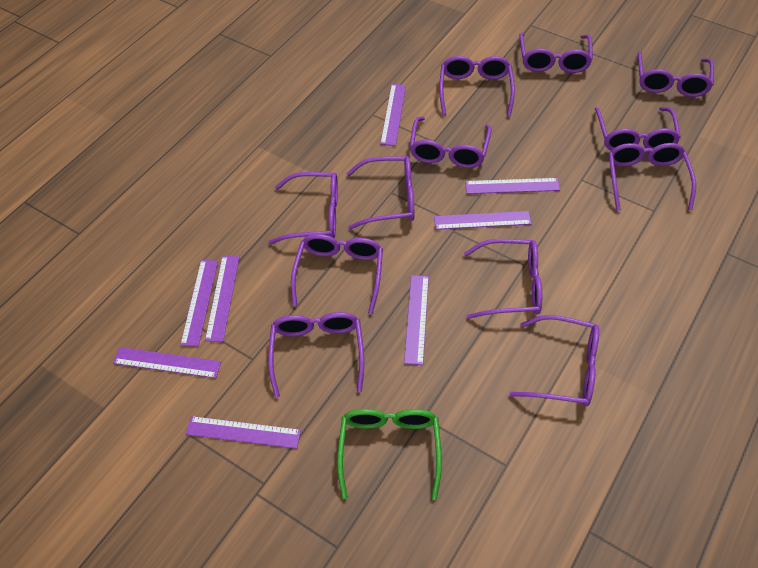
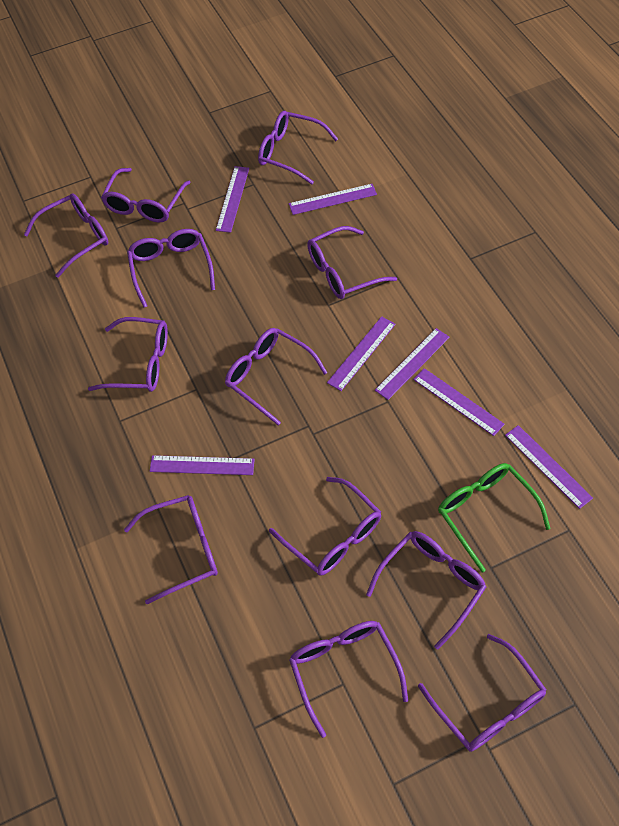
purple ruler: [113,347,221,378] [180,260,218,347] [186,416,301,449] [205,256,240,342] [380,84,406,146] [404,275,429,365] [434,211,532,230] [465,178,560,194] = 8 -> [149,455,255,475] [216,166,249,233] [289,184,377,215] [327,316,396,391] [375,328,450,400] [413,368,505,436] [505,425,593,509] = 7

